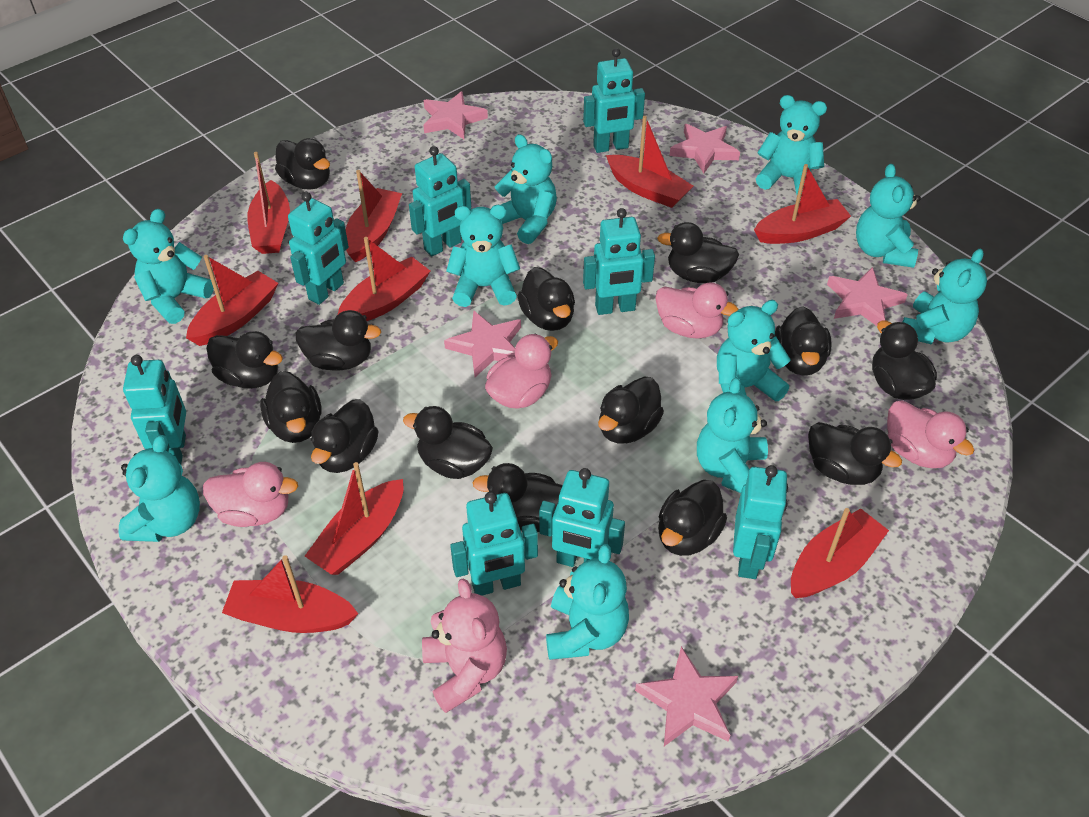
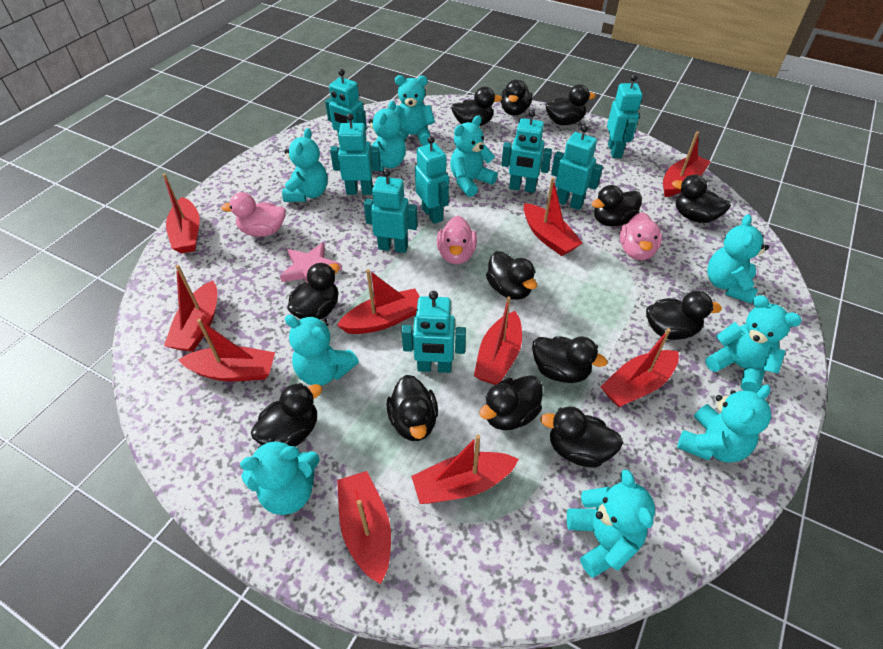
black duck: [206,331,283,389] [260,371,322,443] [275,138,330,190] [295,310,381,370] [311,399,379,473] [403,406,493,479] [473,463,563,532] [518,267,575,331] [598,376,664,444] [657,222,739,283] [658,480,727,556] [774,306,832,376] [808,422,902,485] [872,320,937,400] = 14 -> [251,383,322,447] [287,263,340,320] [386,375,438,441] [451,87,502,126] [479,375,543,430] [486,251,537,300] [500,80,533,115] [532,336,607,383] [540,406,623,468] [546,84,596,125] [592,185,642,227] [646,291,722,340] [672,175,731,223] = 13
pink duck: [203,462,298,527] [485,334,558,409] [655,283,739,339] [887,400,974,468] = 4 -> [221,192,286,237] [437,216,477,264] [620,212,662,260] = 3
pink star: [423,91,488,139] [444,311,521,377] [635,646,738,746] [670,124,740,174] [827,267,908,326] = 5 -> [280,242,342,283] = 1
pink teddy bear: [422,578,507,713] = 1 -> none = 0
red boat: [186,255,278,346] [222,555,358,633] [247,152,290,254] [305,462,403,575] [338,237,430,321] [346,170,402,263] [606,116,693,208] [754,164,851,244] [791,508,889,598] = 9 -> [162,173,200,254] [164,265,217,352] [178,319,275,382] [337,269,420,334] [337,471,391,584] [411,434,519,504] [474,297,522,385] [524,178,583,256] [601,328,679,407] [663,131,710,197] = 10

